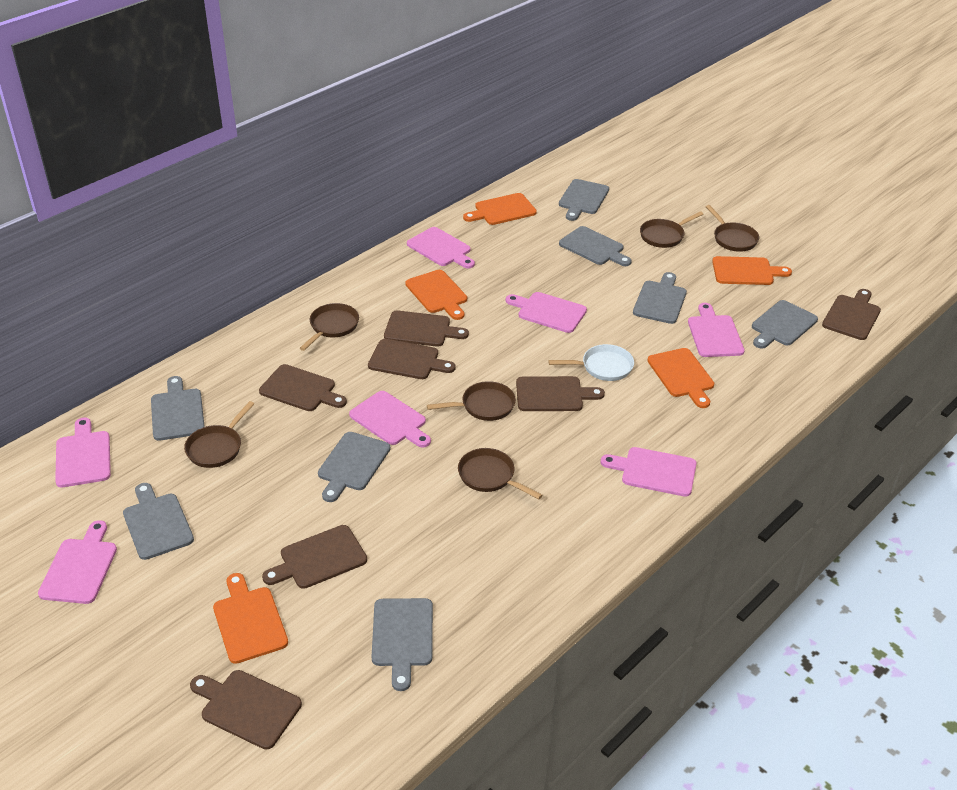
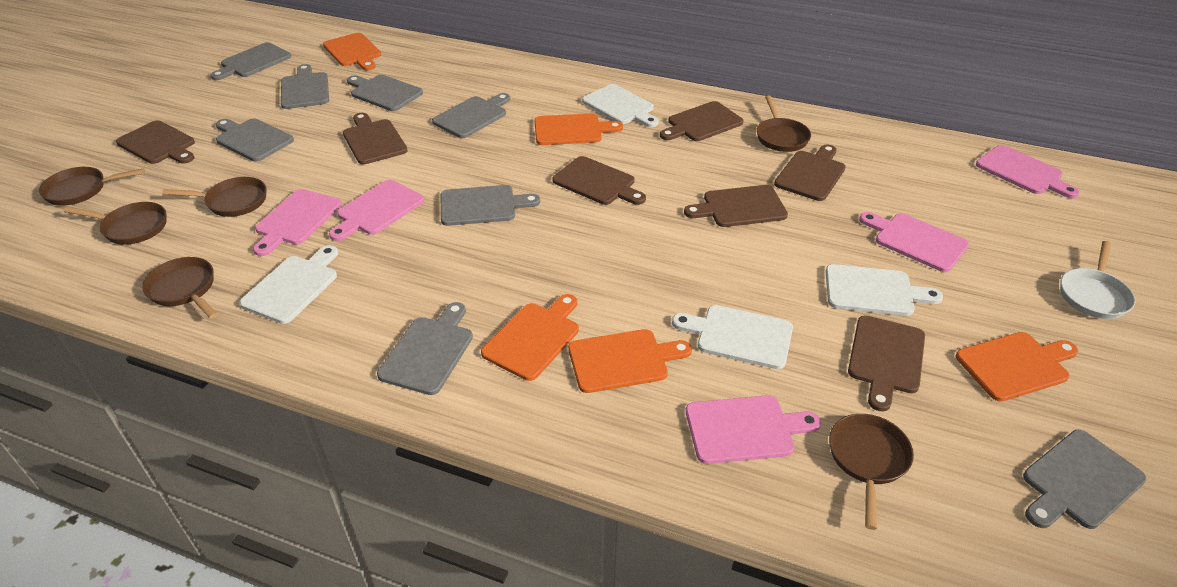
pink cutting board: [38,520,117,604] [55,417,111,487] [349,391,431,448] [407,227,475,268] [506,292,587,333] [601,447,697,497] [688,303,745,357] = 7 -> [253,189,342,256] [329,180,424,241] [686,395,821,464] [859,212,969,272] [976,145,1080,198] = 5
white cutting board: none = 0 -> [239,245,338,324] [582,84,659,127] [672,305,793,369] [826,264,943,316] = 4

